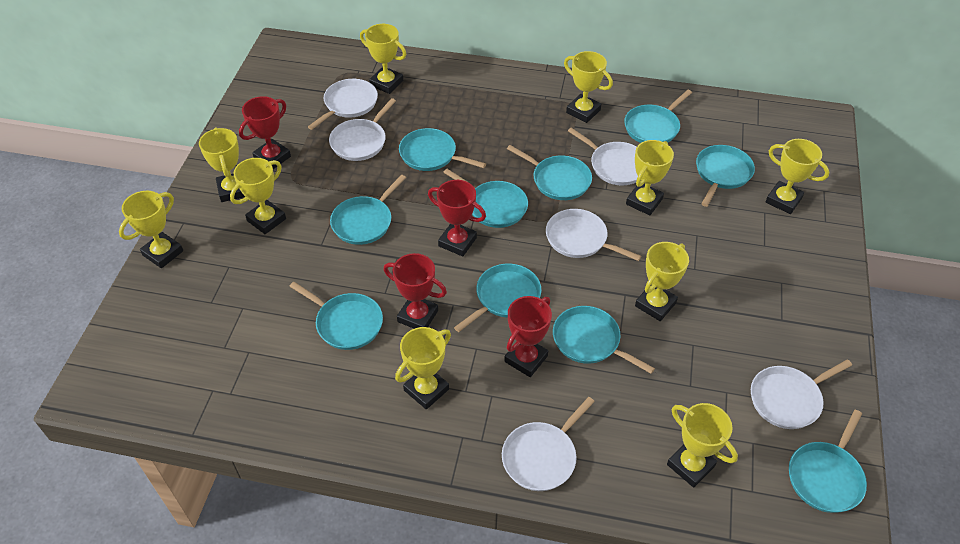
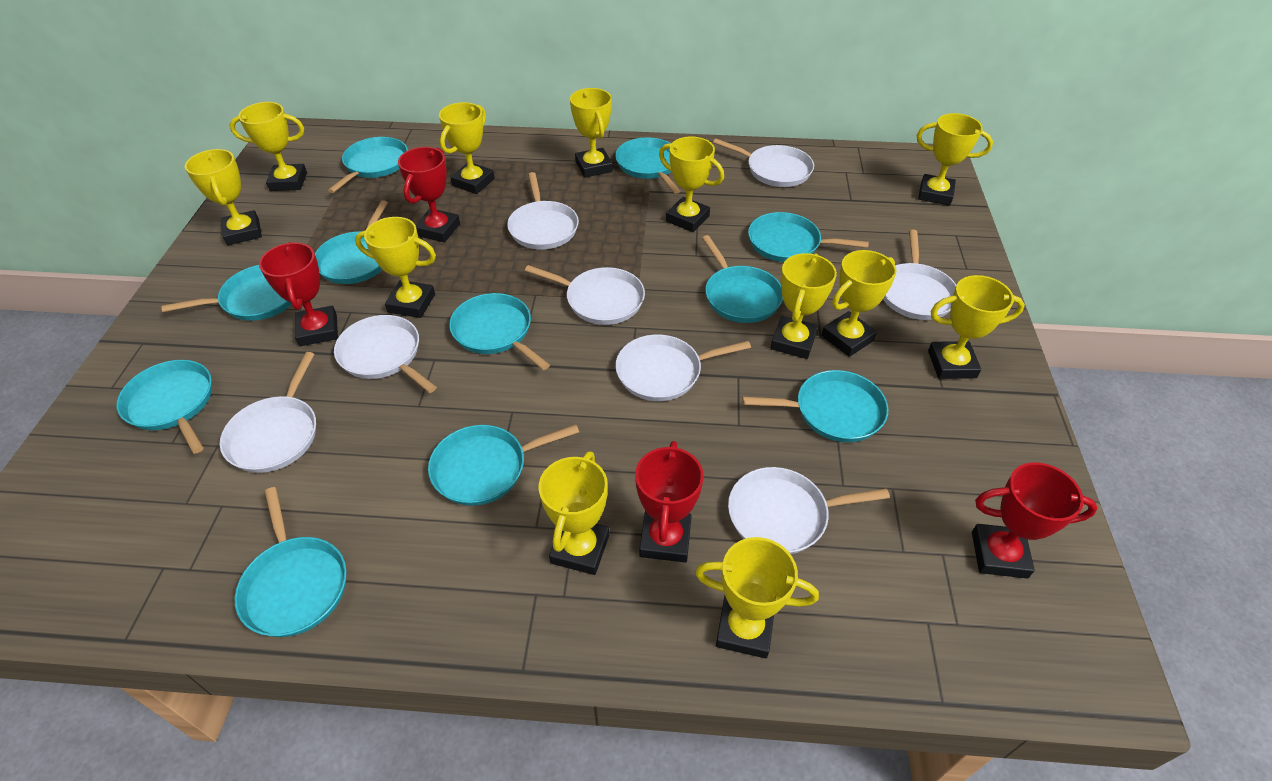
turquoise pan: [289,282,383,350] [330,175,406,245] [399,128,486,171] [443,169,528,228] [454,264,541,332] [507,145,592,200] [553,306,655,374] [624,90,692,143] [696,145,755,207] [789,410,867,513] = 10 -> [116,360,212,454] [161,265,292,321] [235,487,347,637] [315,201,388,284] [328,137,408,193] [428,424,579,506] [449,293,550,370] [615,138,680,194] [702,235,783,323] [742,370,888,442] [748,212,869,262] = 11
white pan: [308,79,378,130] [329,98,396,161] [502,397,595,491] [546,209,641,261] [568,128,638,185] [751,359,852,429] = 6 -> [220,352,316,473] [334,315,437,393] [507,172,579,250] [525,265,645,325] [615,334,751,401] [713,139,814,187] [728,467,890,554] [883,229,956,320] = 8
yellow trophy: [119,191,183,268] [199,127,245,202] [230,158,286,234] [360,24,406,94] [395,327,451,410] [564,51,613,123] [626,140,674,216] [635,242,689,321] [667,403,738,488] [766,139,830,214] = 10 -> [185,149,262,245] [230,102,307,191] [355,217,436,318] [439,102,495,194] [539,451,609,575] [570,88,613,178] [659,136,724,232] [695,537,819,658] [771,253,837,359] [821,250,896,357] [917,113,993,206] [928,275,1025,379] = 12

